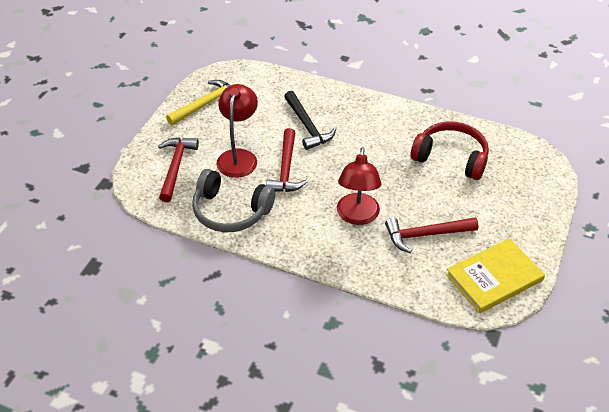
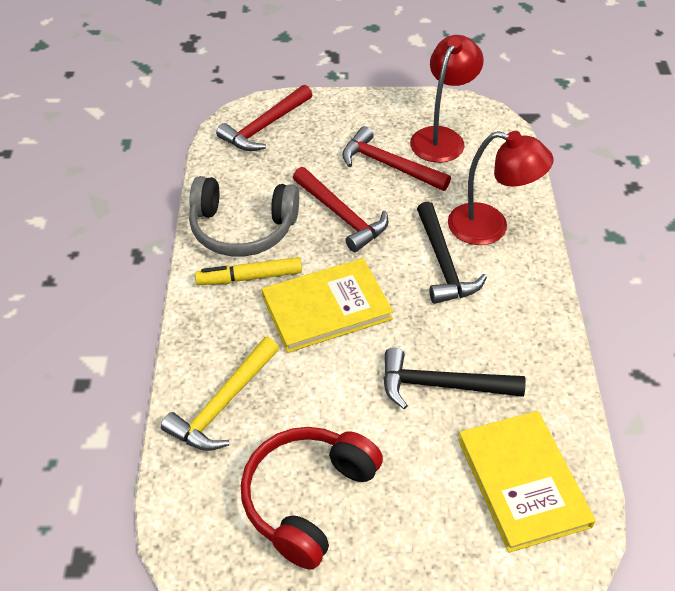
black hammer: [284,91,336,150] = 1 -> [383,348,526,409] [417,201,487,304] = 2
yellow book: [446,238,545,313] = 1 -> [262,258,393,353] [458,411,596,553] = 2
yellow marker: none = 0 -> [195,257,302,285] = 1

